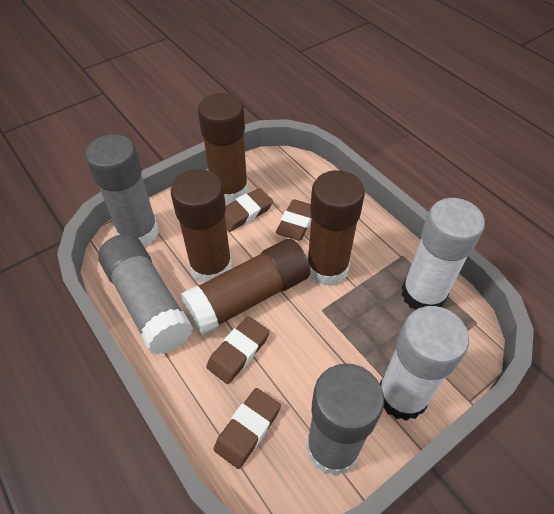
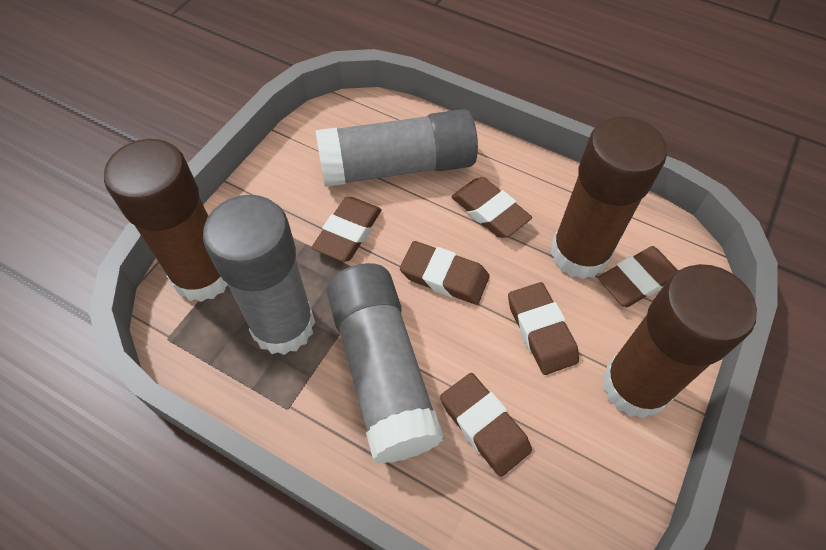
brown eraser: [206,316,269,384] [214,388,281,469] [225,188,273,232] [276,199,312,241] = 4 -> [312,197,382,262] [400,241,490,305] [440,373,532,477] [452,177,532,238] [508,282,579,375] [598,246,678,307] = 6
brown glue stick: [171,169,232,283] [181,239,311,335] [198,93,248,205] [307,170,365,286] = 4 -> [104,139,228,302] [550,116,667,279] [603,264,757,419] = 3
white glue stick: [380,306,469,421] [401,198,485,310] = 2 -> none = 0

